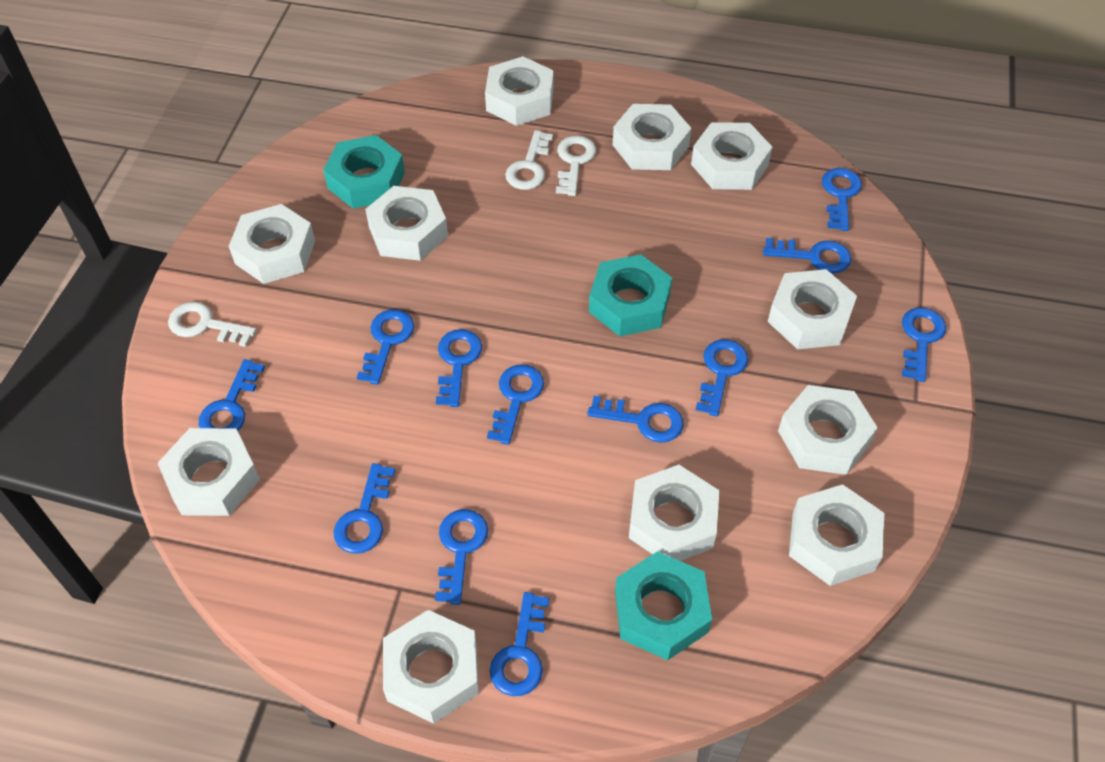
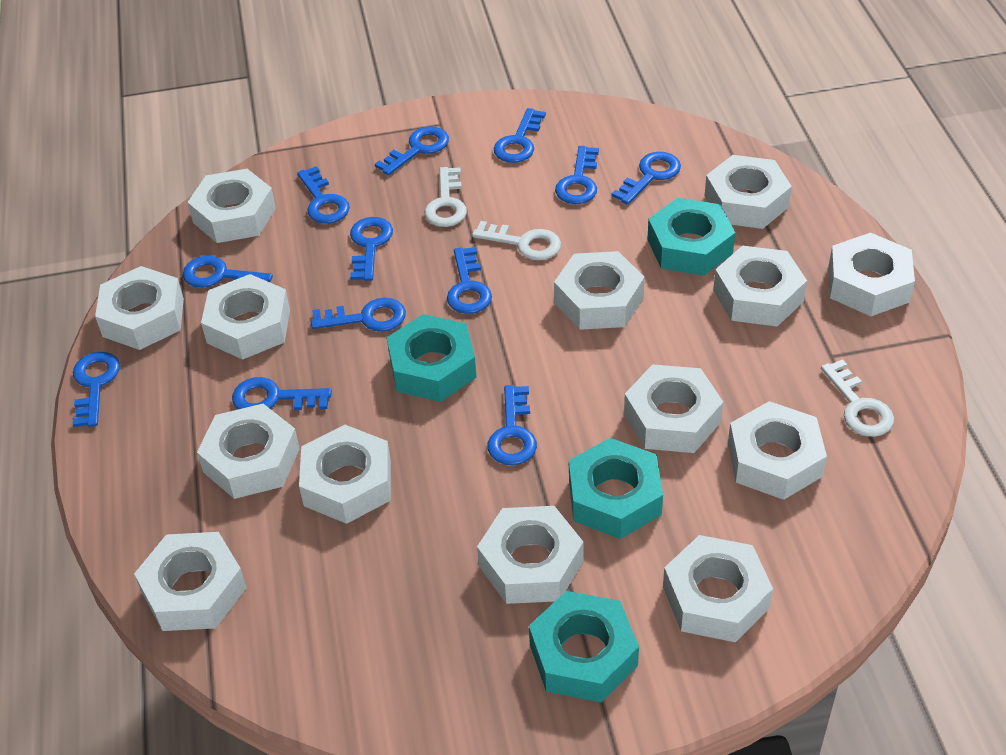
turquoise nut: [324,135,405,209] [589,254,672,336] [615,551,712,660] = 3 -> [387,314,477,402] [529,591,639,702] [569,438,663,539] [647,198,735,276] = 4
white nut: [158,428,260,516] [229,204,315,284] [365,186,448,261] [383,610,479,724] [485,56,554,126] [613,104,691,170] [629,465,719,561] [691,122,772,190] [768,269,857,349] [778,385,878,475] [789,484,884,586] = 11 -> [95,266,184,350] [134,532,247,631] [188,169,276,243] [197,404,300,499] [201,274,290,360] [299,425,391,524] [477,506,584,604] [554,251,645,330] [624,364,723,453] [663,535,773,642] [705,155,792,229] [713,246,807,326] [728,401,827,500] [828,233,915,316] = 14

